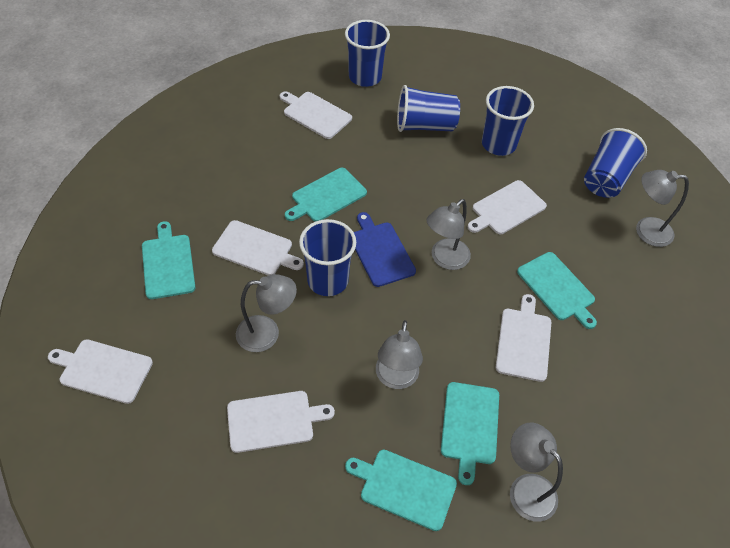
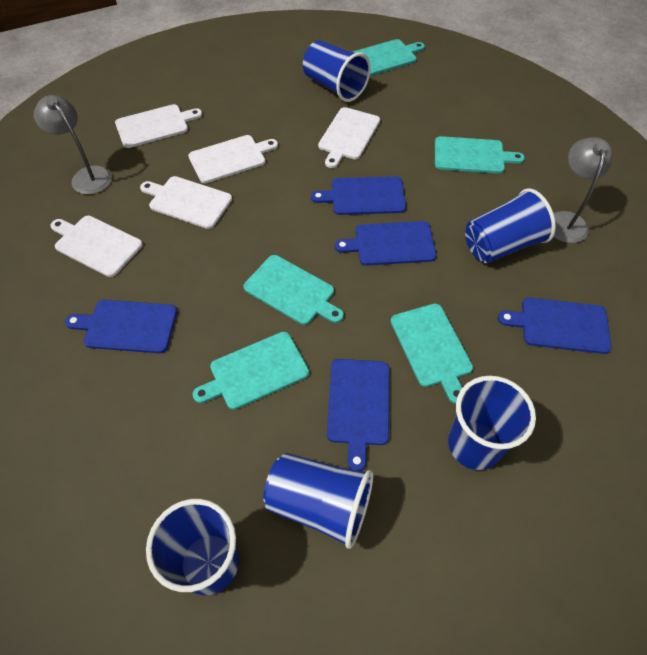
blue cutting board: [354,212,416,287] = 1 -> [65,300,177,353] [311,176,406,215] [327,359,389,471] [335,221,436,266] [498,298,612,354] = 5
grey lamp: [236,274,297,352] [376,320,423,389] [426,199,471,270] [510,423,563,522] [636,170,689,247] = 5 -> [34,95,112,194] [554,137,613,243] = 2
white cutting board: [48,339,153,404] [212,220,304,276] [227,391,335,453] [280,91,352,139] [468,180,547,234] [496,294,551,382] = 6 -> [50,216,143,277] [115,104,202,148] [140,176,232,229] [188,135,278,183] [318,107,380,168] = 5

